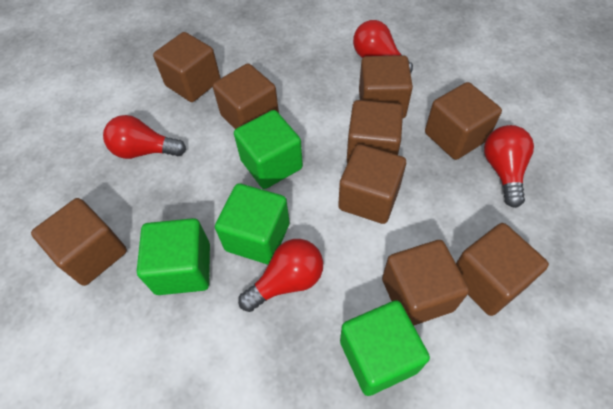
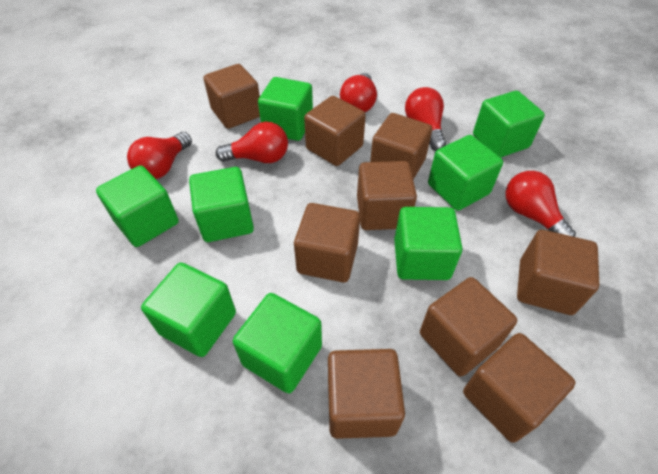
green cube: [137,218,210,295] [215,183,290,265] [234,110,303,189] [340,300,430,396] = 4 -> [96,165,179,247] [141,263,236,357] [189,167,254,242] [233,293,322,393] [258,77,313,141] [394,207,462,280] [428,135,503,211] [473,91,545,158] = 8
red light bulb: [103,115,186,159] [238,239,323,312] [353,20,413,73] [484,125,534,208] = 4 -> [127,132,192,179] [216,122,288,163] [340,73,377,112] [405,87,446,151] [505,171,576,237] = 5

